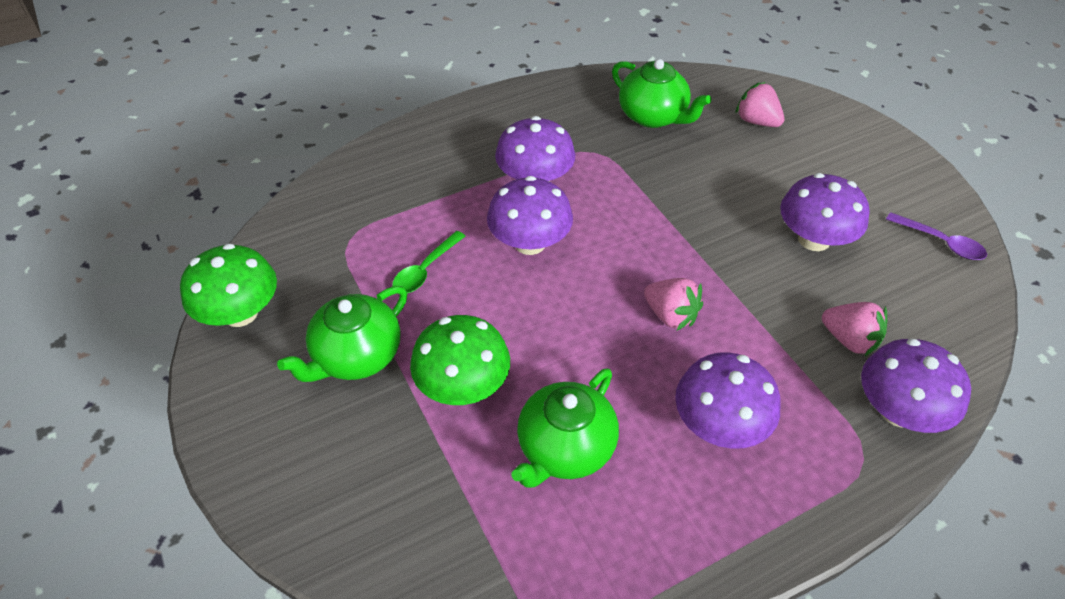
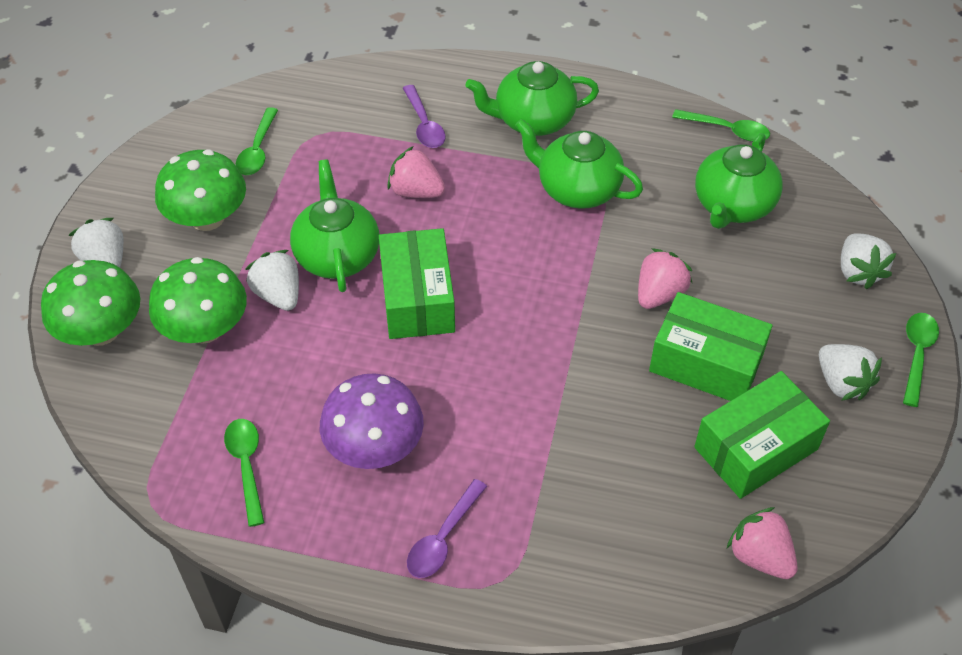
green box: none = 0 -> [379,228,455,339] [649,292,772,401] [694,371,830,499] = 3
green mushroom: [180,244,277,327] [410,315,510,405] = 2 -> [41,260,140,346] [149,257,247,344] [155,149,246,231] = 3
green spoon: [392,231,465,293] = 1 -> [224,419,265,527] [236,107,278,175] [672,109,770,142] [903,313,939,407] = 4
green teapot: [277,286,407,382] [511,368,619,488] [612,59,711,128] = 3 -> [290,160,379,292] [465,61,599,136] [515,119,643,209] [695,133,783,229] = 4
purple mushroom: [487,176,573,255] [495,116,575,182] [675,352,780,449] [780,173,870,251] [861,338,971,433] = 5 -> [320,373,424,469] = 1
purple spoon: [886,212,987,260] = 1 -> [403,85,446,148] [407,479,487,578] = 2
white strawberry: none = 0 -> [69,218,123,268] [245,250,299,311] [819,344,882,401] [841,233,896,289] = 4

